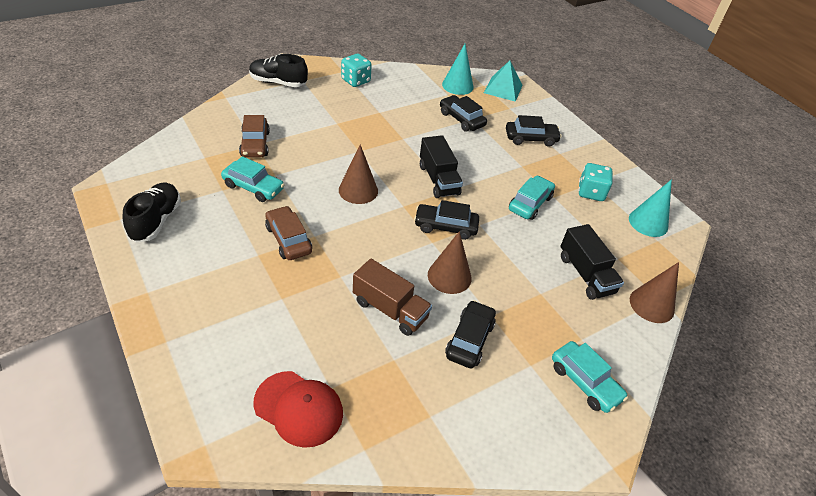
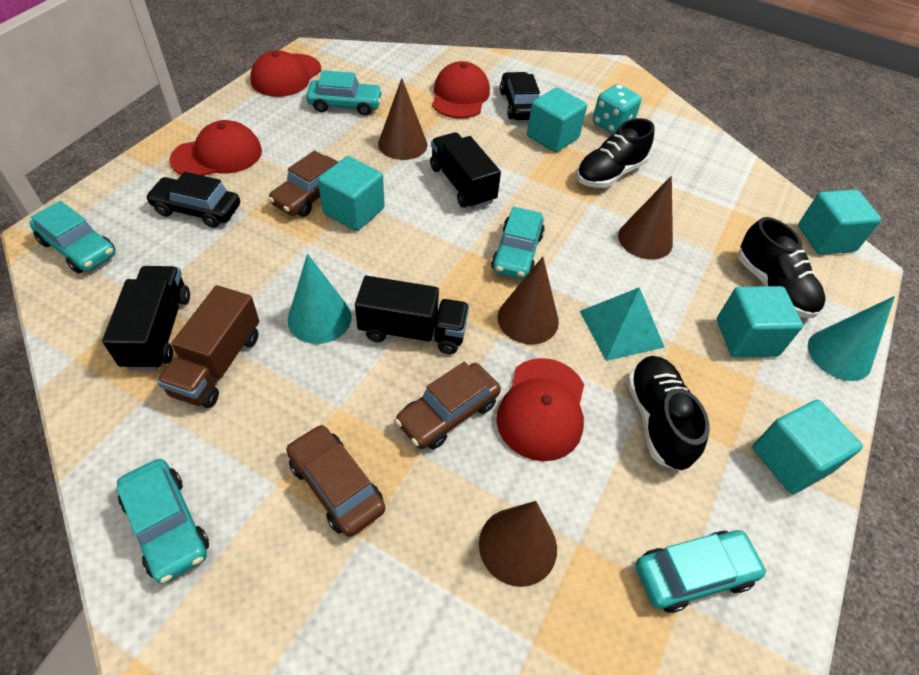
black car: [414,200,479,240] [440,95,487,132] [445,300,496,369] [506,115,562,147] = 4 -> [145,172,240,228] [500,72,540,120] = 2
black shoe: [123,183,181,242] [249,54,308,87] = 2 -> [576,118,655,188] [627,356,709,471] [738,217,826,318] = 3
black truck: [420,135,463,198] [560,224,624,300] = 2 -> [102,266,190,370] [355,276,469,354] [430,132,501,209] = 3
brown car: [239,115,270,157] [265,206,312,260] = 2 -> [268,150,338,217] [286,424,385,537] [395,362,501,450] = 3
brown cone: [339,145,378,204] [428,231,472,294] [630,262,679,323] = 3 -> [378,78,427,160] [479,501,557,587] [498,257,559,344] [618,176,673,260] = 4
red cap: [254,371,343,448] = 1 -> [169,120,262,176] [250,50,321,97] [432,61,490,119] [496,358,584,461] = 4
turquoise car: [221,156,284,202] [509,176,555,220] [552,341,628,413] = 3 -> [29,201,116,273] [116,459,209,583] [306,70,383,116] [491,206,545,279] [636,530,767,613] = 5
turquoise cube: none = 0 -> [318,156,385,231] [527,87,587,152] [717,286,803,358] [752,400,863,494] [798,190,881,255] = 5
turquoise dice: [341,54,372,87] [578,163,613,201] = 2 -> [593,84,641,134] = 1

